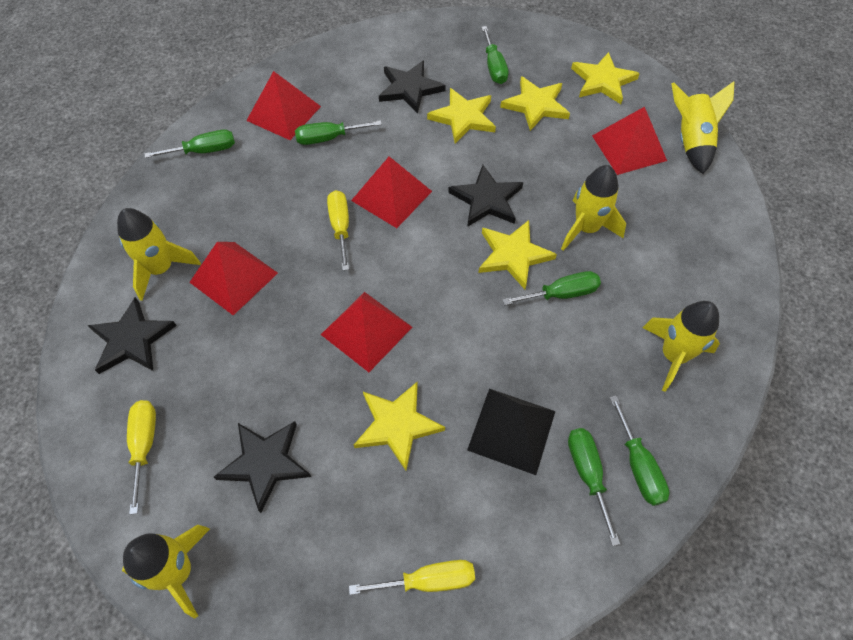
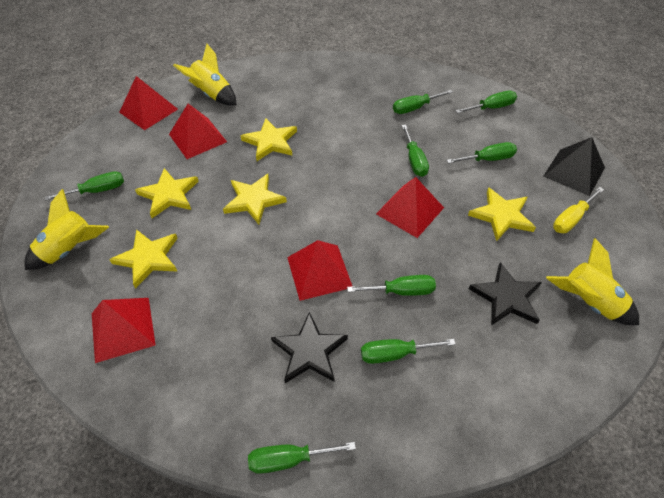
black star: [87,297,177,374] [214,421,311,513] [379,61,446,114] [448,165,523,227] = 4 -> [271,312,348,383] [469,262,542,326] = 2
green screwdriver: [144,130,235,158] [295,120,382,145] [481,26,508,84] [502,271,601,305] [568,428,620,546] [610,396,669,506] = 6 -> [45,171,124,201] [248,442,356,474] [347,275,436,296] [361,339,456,364] [393,90,453,114] [402,125,429,177] [447,142,517,164] [456,91,517,113] = 8
yellow rocket: [117,208,201,301] [122,525,210,619] [561,165,626,251] [642,301,720,392] [671,81,735,174] = 5 -> [24,189,109,270] [173,44,236,106] [546,238,639,325] = 3
yellow screwdriver: [127,400,156,515] [327,190,349,271] [349,560,475,595] = 3 -> [553,187,604,233] = 1

